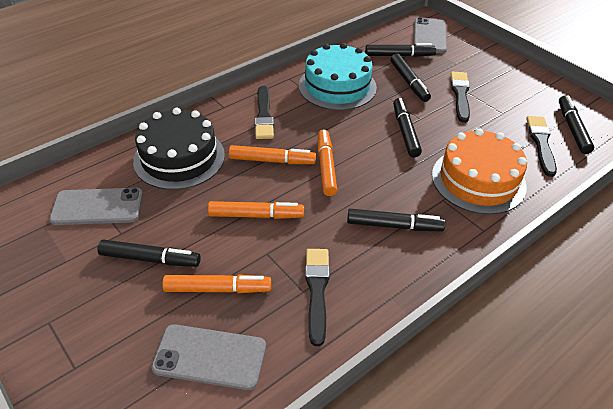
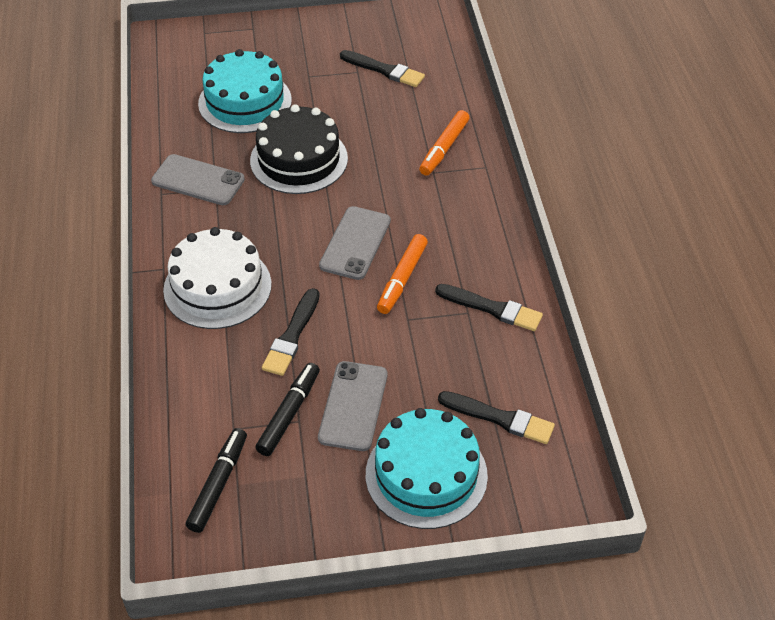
black marker: [97,240,201,267] [347,209,446,231] [365,43,436,57] [390,53,431,102] [393,98,422,157] [559,95,594,154] = 6 -> [186,428,247,533] [255,363,320,456] = 2
orange cake: [432,128,527,215] = 1 -> none = 0
orange marker: [162,274,271,293] [208,201,304,219] [229,145,316,164] [318,129,337,196] = 4 -> [377,234,428,314] [419,110,470,176] = 2
turquoise cake: [299,43,377,110] = 1 -> [198,49,292,133] [366,408,488,529] = 2
white cake: none = 0 -> [163,227,272,329] = 1

